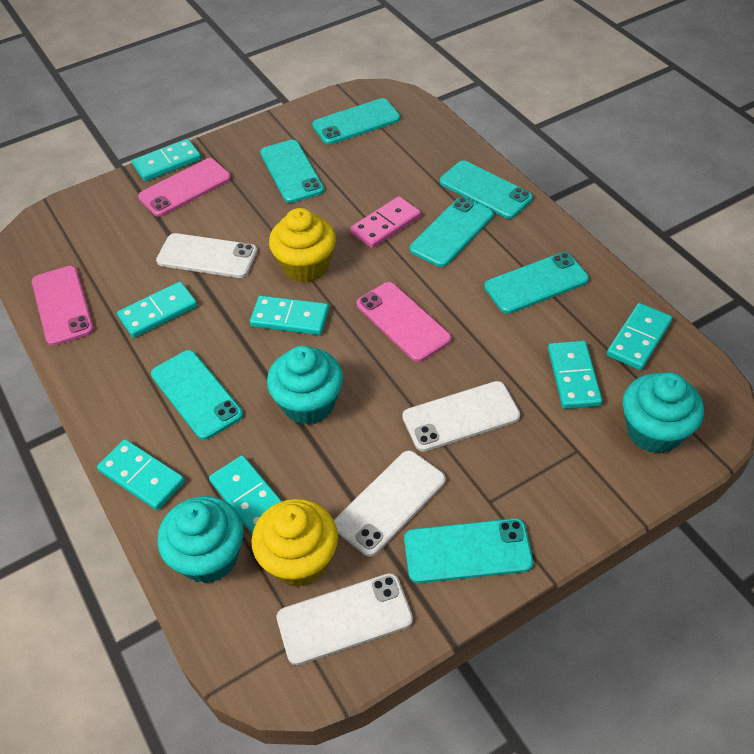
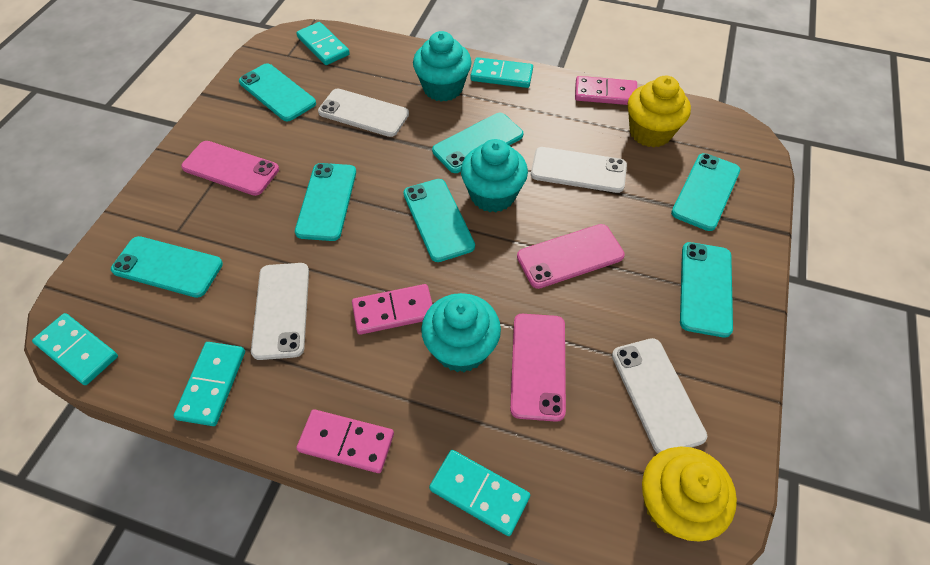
pink domino: [350,196,421,248] = 1 -> [296,409,394,473] [352,284,433,335] [575,76,637,105] = 3
turquoise domino: [97,439,185,510] [117,282,197,338] [132,139,201,181] [209,455,282,534] [250,296,329,335] [548,341,602,409] [607,303,672,370] = 7 -> [32,313,118,385] [174,342,245,426] [296,22,350,65] [429,450,530,536] [470,57,533,88] = 5

